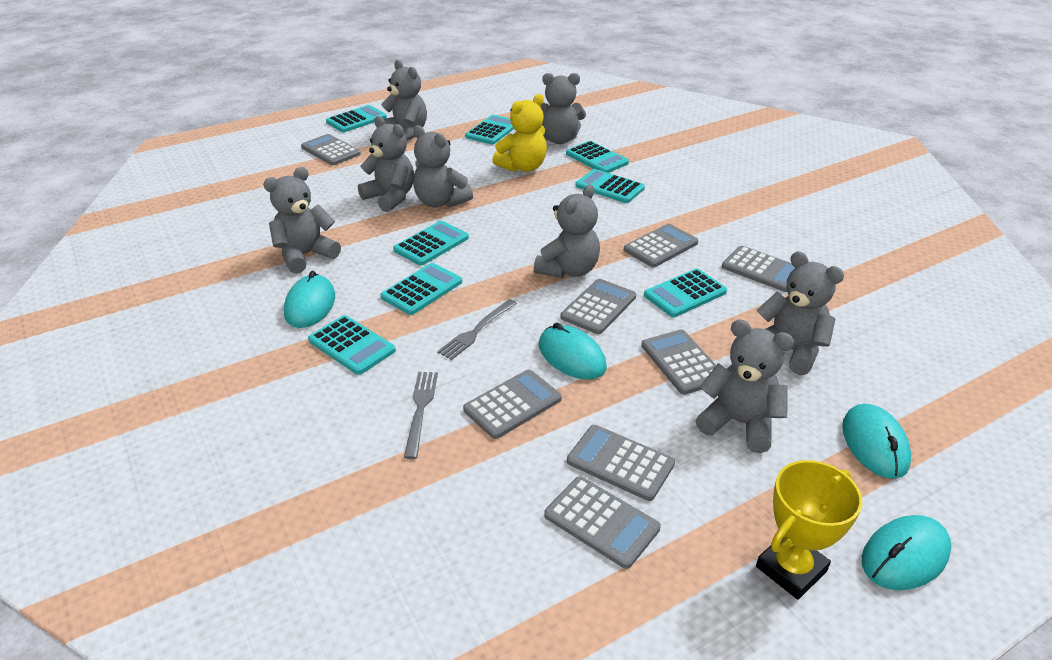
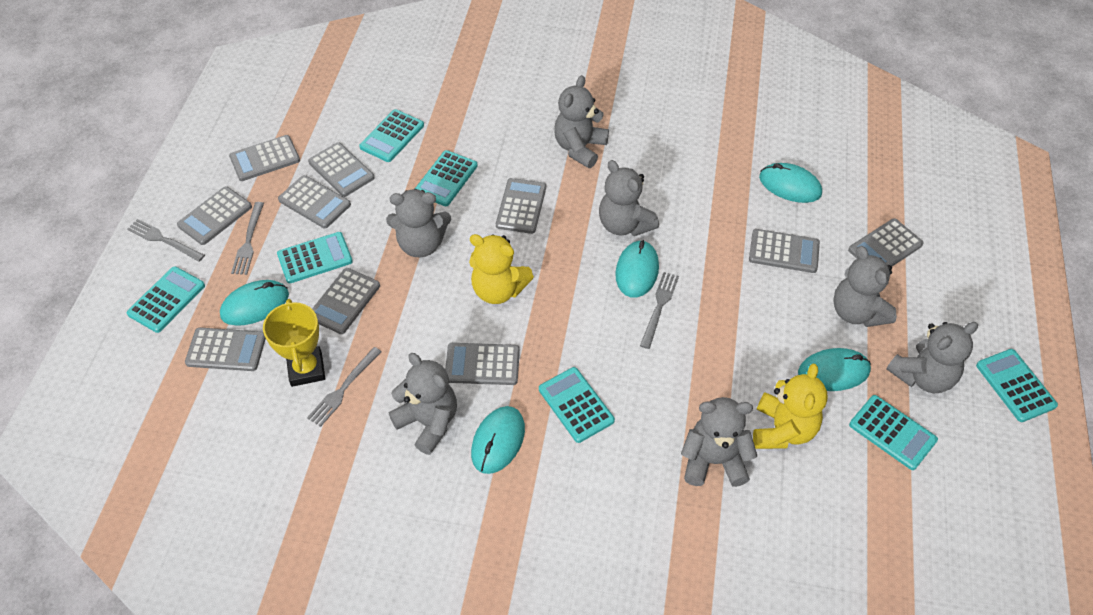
grey calculator: [301,134,361,165] [463,370,562,439] [544,476,661,569] [560,279,636,334] [567,425,675,501] [624,224,698,267] [641,329,716,395] [722,246,795,292] = 8 -> [177,186,252,245] [185,327,266,371] [229,135,300,181] [278,175,351,228] [308,142,375,197] [312,268,380,334] [445,343,520,385] [496,178,546,234] [749,229,820,273] [848,218,924,266] = 10
grey fork: [404,372,438,459] [437,299,517,360] = 2 -> [127,219,205,262] [231,202,264,275] [307,347,382,427] [640,272,679,349] = 4
grey teddy bear: [263,167,341,274] [358,116,414,212] [381,60,427,141] [413,125,473,207] [534,184,600,279] [540,73,586,144] [696,319,794,453] [757,251,844,375] = 8 -> [386,189,451,257] [389,353,457,455] [554,75,609,168] [599,160,659,236] [681,397,757,487] [833,246,897,327] [887,322,978,393] = 7
turquoise calculator: [308,315,396,375] [326,105,387,132] [381,263,462,315] [393,221,469,266] [465,115,514,144] [566,141,629,173] [575,169,645,203] [644,268,727,317] = 8 -> [127,266,205,333] [277,232,353,283] [359,109,424,162] [415,150,478,206] [539,367,615,443] [849,395,938,470] [976,349,1058,422] = 7
turquoise mouse: [284,271,335,328] [539,323,607,380] [842,404,911,479] [862,515,951,590] = 4 -> [220,280,289,326] [471,406,525,474] [615,240,659,298] [759,163,822,203] [798,348,871,391] = 5
yellow teddy bear: [492,94,547,172] = 1 -> [469,234,534,304] [753,364,828,449] = 2

